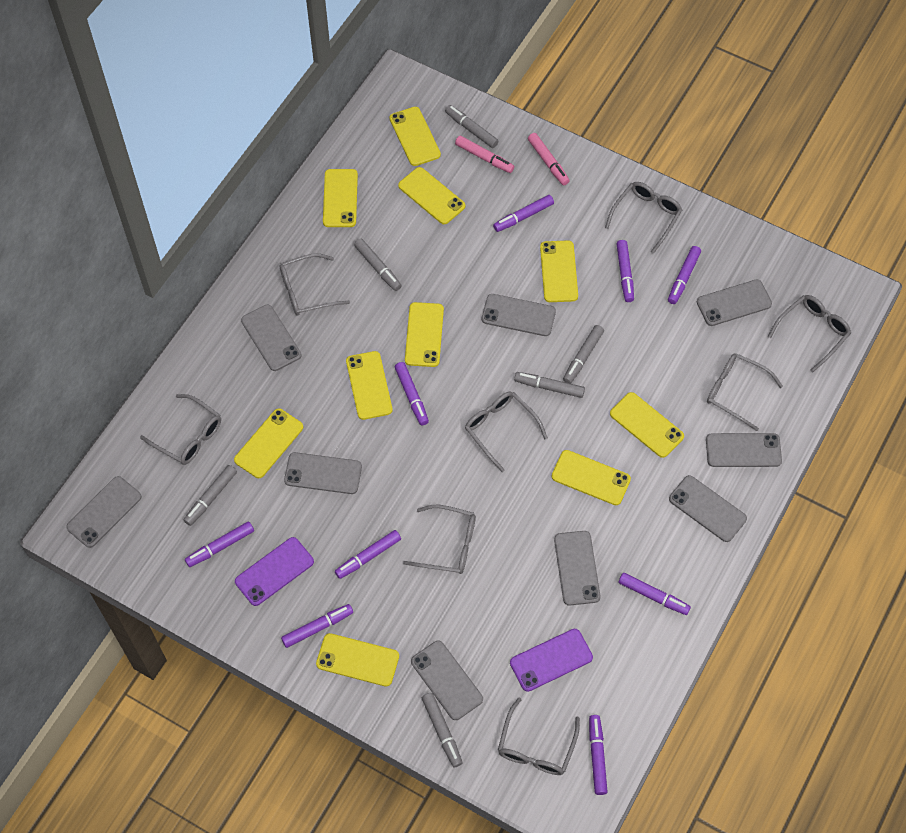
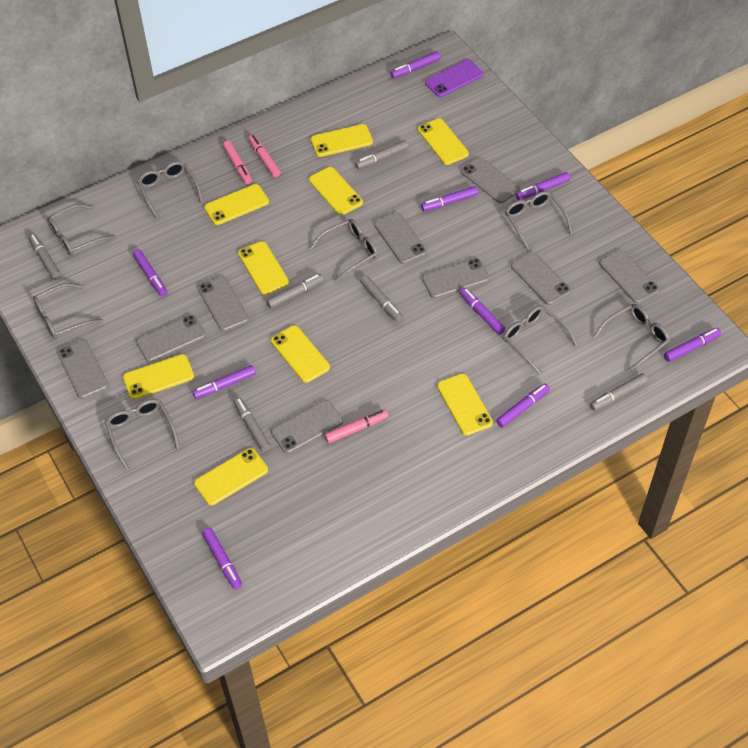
pink marker: [455,136,514,173] [528,133,570,186] = 2 -> [223,140,252,184] [248,135,281,177] [324,409,388,443] = 3
purple phone: [235,537,314,606] [510,629,593,692] = 2 -> [425,59,483,97] = 1
yellow phone: [234,409,303,478] [316,633,399,687] [323,169,358,227] [346,351,393,420] [389,107,441,166] [398,167,465,224] [405,302,444,367] [540,240,578,302] [552,450,631,505] [610,392,684,458] = 10 -> [123,354,194,399] [194,448,268,505] [204,184,269,225] [238,241,289,295] [271,325,330,383] [309,167,363,215] [311,124,373,157] [418,118,469,165] [437,373,493,436] = 9

